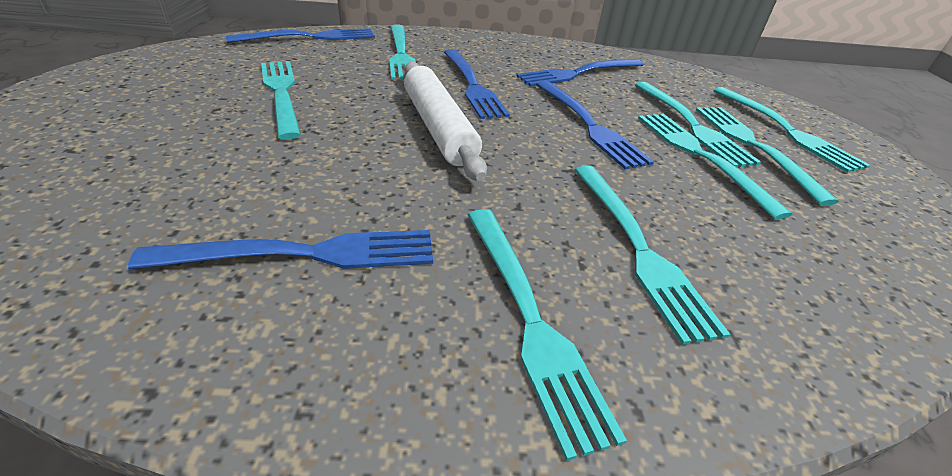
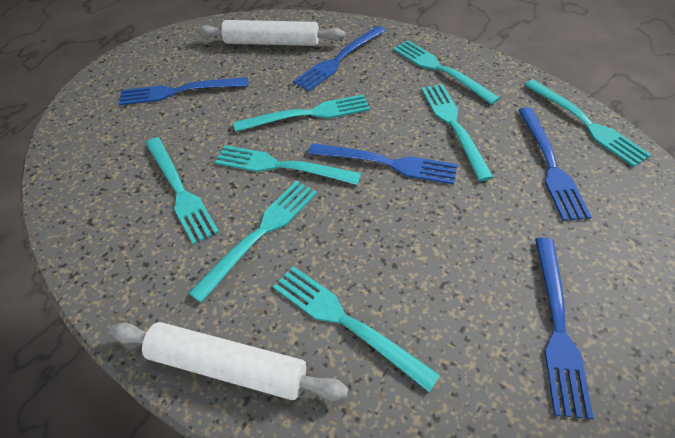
white rolling pin: [404,62,487,181] = 1 -> [110,322,348,401] [197,20,345,46] = 2

